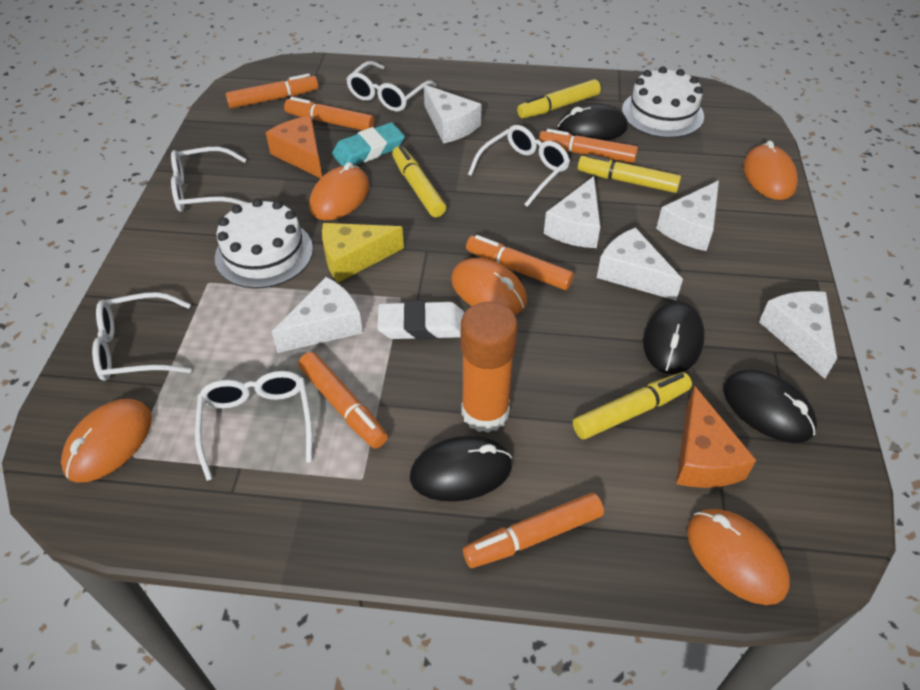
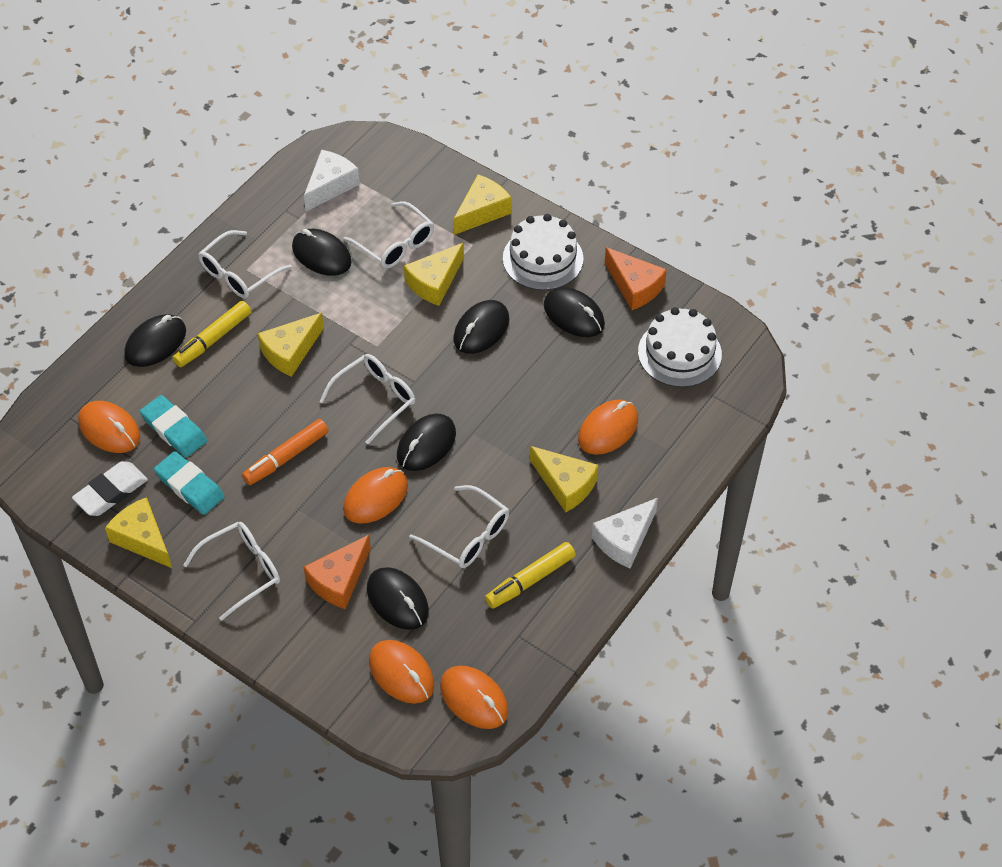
black mouse: [410,436,512,502] [558,103,628,141] [643,301,705,374] [723,369,817,443] = 4 -> [124,314,186,367] [292,229,352,276] [367,567,429,630] [397,413,456,471] [453,300,509,354] [544,287,605,337] = 6
orange glue stick: [461,302,518,433] = 1 -> none = 0
orange marker: [226,73,318,109] [284,97,375,130] [298,352,388,449] [463,493,604,568] [466,235,574,290] [539,129,638,163] = 6 -> [242,419,329,485] = 1
turquoise eraser: [332,122,405,166] = 1 -> [140,395,207,458] [154,451,225,515] = 2
white cheese: [272,277,363,353] [424,84,482,143] [544,176,601,248] [597,227,683,301] [656,180,719,251] [759,291,837,379] = 6 -> [304,150,360,212] [592,498,658,569] = 2
yellow cheese: [322,223,404,283] = 1 -> [105,497,172,568] [258,313,324,377] [404,243,464,306] [453,174,512,235] [530,446,598,512] = 5
yellow marker: [392,146,446,217] [517,79,601,119] [573,372,692,439] [578,154,681,193] = 4 -> [173,301,251,367] [485,542,576,609] = 2

